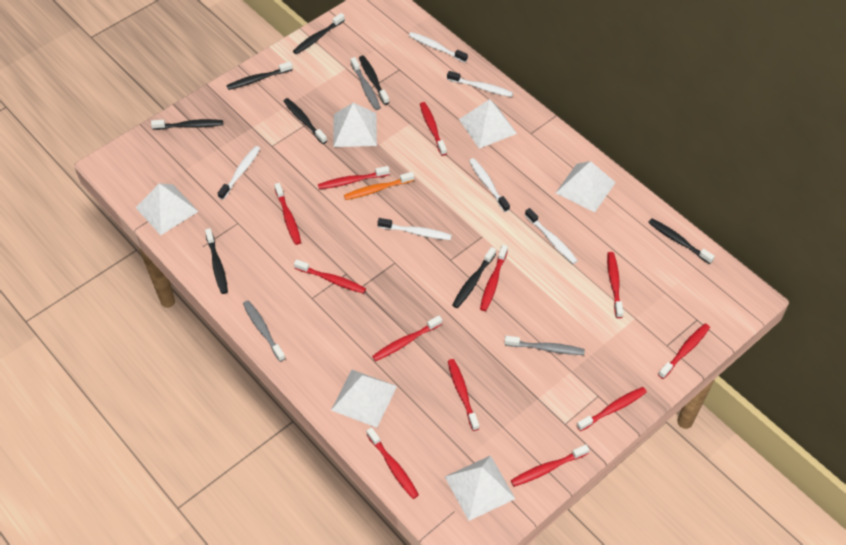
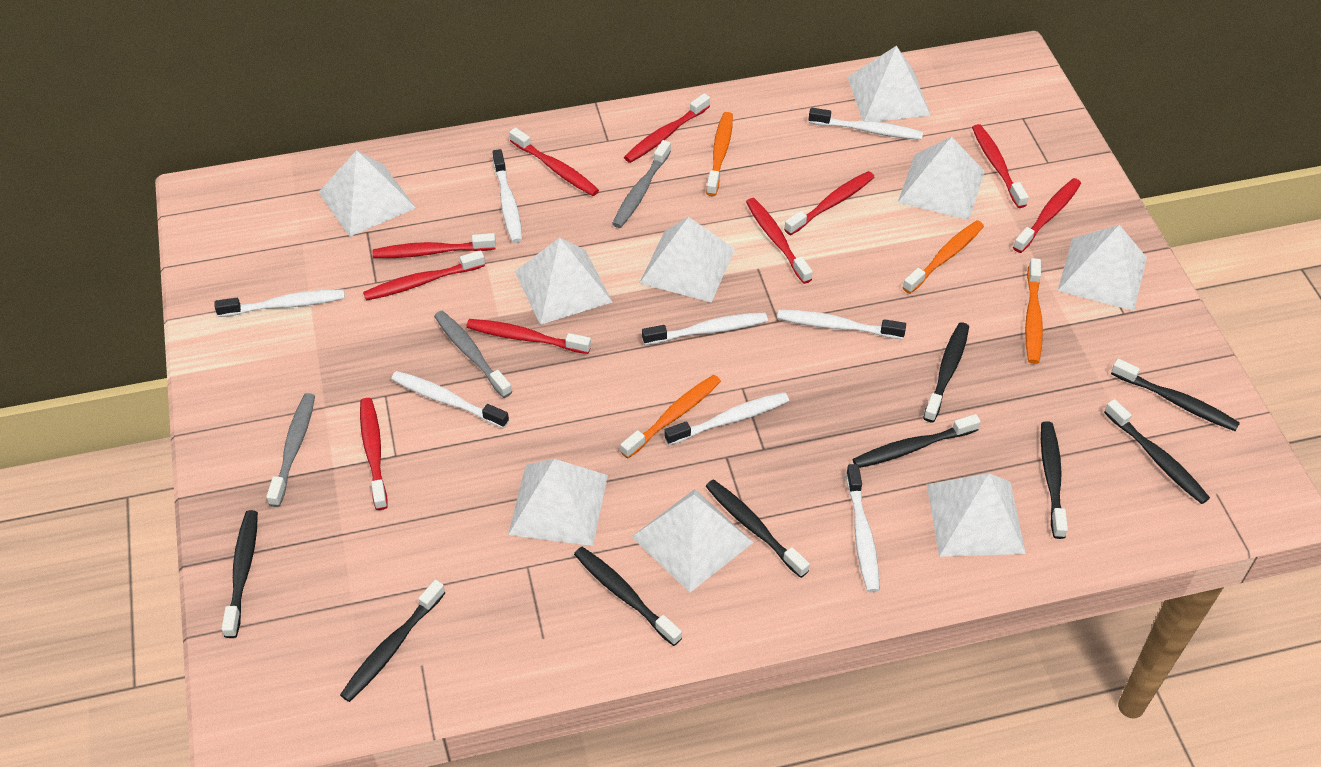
black toothbrush: [151,119,223,130] [205,228,228,294] [227,61,293,90] [284,98,327,144] [293,13,345,54] [359,55,389,105] [452,247,496,308] [648,219,715,264] = 8 -> [222,510,258,638] [340,580,445,702] [574,547,682,646] [705,479,810,578] [853,414,981,468] [923,322,969,422] [1041,421,1068,539] [1104,399,1210,504] [1111,359,1240,431] = 9
orange toothbrush: [344,172,414,200] = 1 -> [620,375,721,459] [706,112,733,196] [903,220,984,294] [1025,258,1043,364] = 4
red toothbrush: [274,183,301,245] [294,259,366,294] [318,166,390,189] [367,427,419,499] [372,315,442,361] [420,102,447,156] [448,359,479,431] [480,245,508,311] [511,445,589,487] [577,387,647,431] [607,252,623,318] [658,323,710,379] = 12 -> [360,398,388,510] [363,250,485,301] [373,233,496,258] [466,319,591,354] [509,128,599,196] [624,94,710,163] [746,198,813,284] [784,171,875,235] [972,124,1029,208] [1013,178,1081,253] = 10
white pyramid: [136,183,199,235] [331,370,397,428] [333,103,377,147] [445,455,515,521] [459,99,517,149] [556,161,616,212] = 6 -> [319,150,416,237] [508,459,608,546] [515,237,612,325] [632,489,754,593] [640,217,735,303] [848,46,931,122] [898,137,985,220] [927,473,1026,557] [1058,225,1147,311] = 9
white toothbrush: [218,146,260,200] [378,218,452,240] [409,32,468,63] [447,71,513,97] [469,158,510,212] [525,208,578,264] = 6 -> [215,289,345,317] [391,371,509,428] [493,149,522,243] [642,312,768,345] [664,392,789,445] [777,310,906,339] [809,108,923,140] [846,464,880,592] = 8

